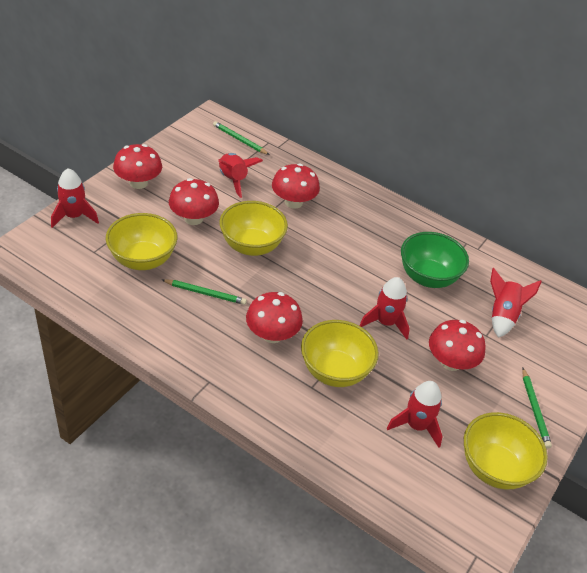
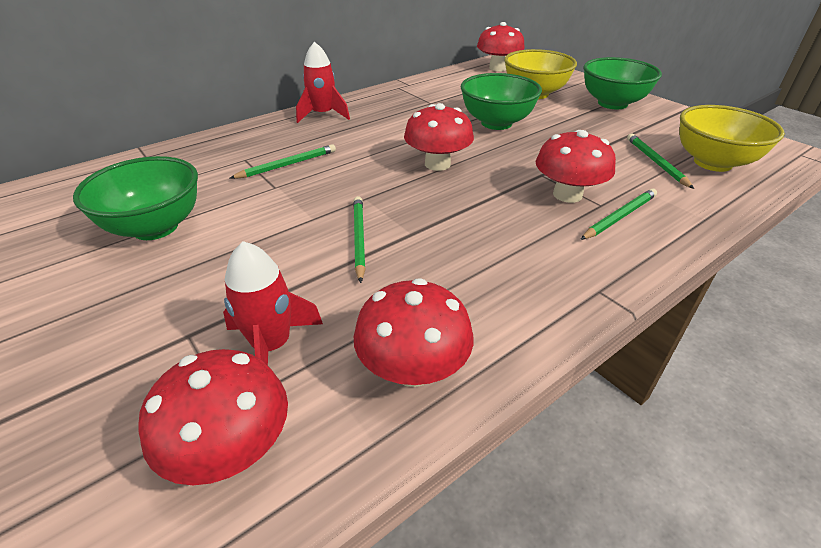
green bowl: [401,232,469,288] = 1 -> [73,156,198,240] [461,73,542,130] [583,57,662,109] = 3
green pencil: [162,279,247,305] [213,121,270,155] [522,368,552,449] = 3 -> [230,144,336,179] [353,196,366,283] [580,189,657,240] [627,133,694,189] = 4
red rocket: [51,168,99,228] [218,153,263,198] [359,277,410,340] [387,381,443,448] [490,268,542,338] = 5 -> [223,241,323,366] [296,41,350,123] = 2
yellow bowl: [106,213,178,270] [219,201,288,256] [301,320,379,387] [464,412,548,489] = 4 -> [504,49,577,99] [680,105,785,172] = 2

